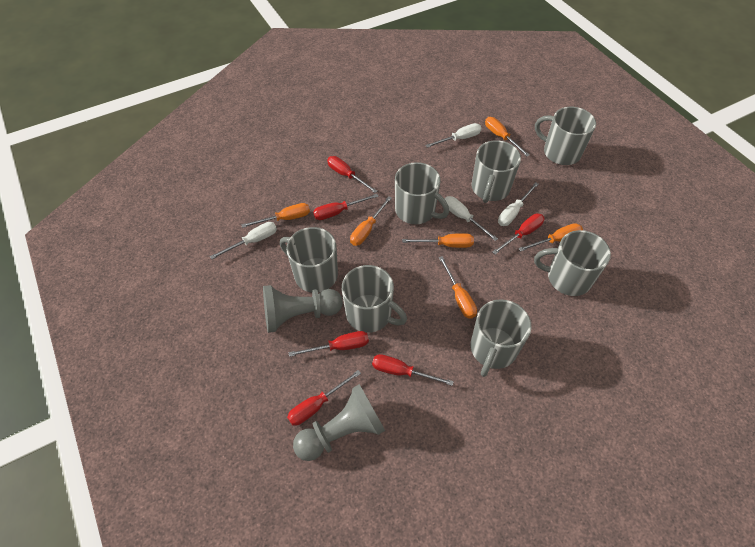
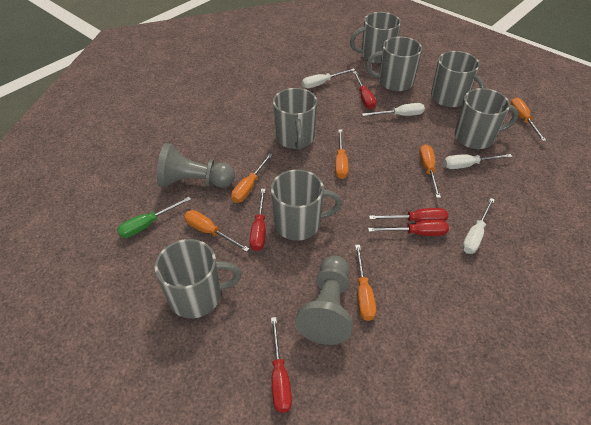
green screwdriver: none = 0 -> [117,197,191,238] = 1
red screwdriver: [287,370,361,426] [288,331,369,357] [313,194,379,220] [327,156,377,193] [372,354,454,386] [492,213,544,254] = 6 -> [250,189,266,251] [271,317,292,413] [353,71,376,109] [368,220,449,236] [369,208,448,222] = 5

